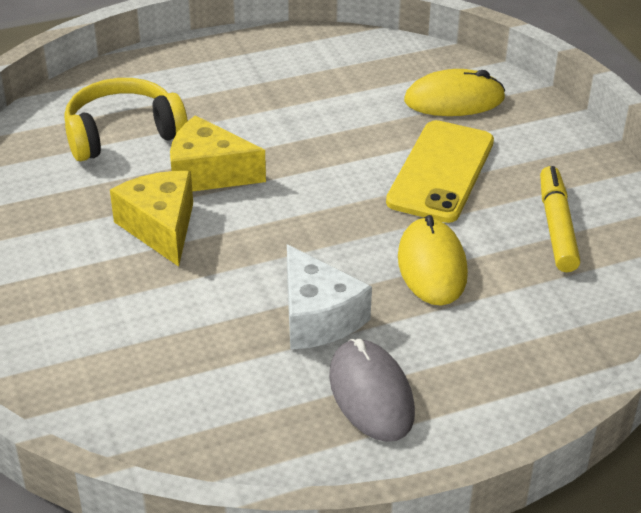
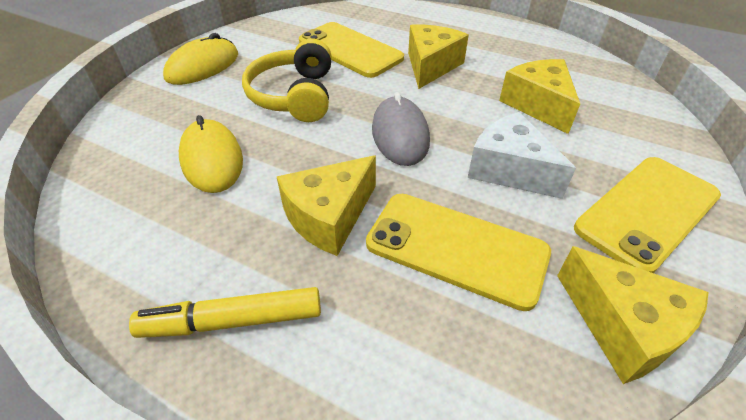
yellow cheese: [110,171,193,267] [170,115,266,192] = 2 -> [277,156,376,256] [408,24,469,89] [499,59,580,134] [557,246,709,384] = 4
yellow phone: [386,120,494,223] = 1 -> [299,22,404,78] [366,194,551,311] [574,157,721,273] = 3

